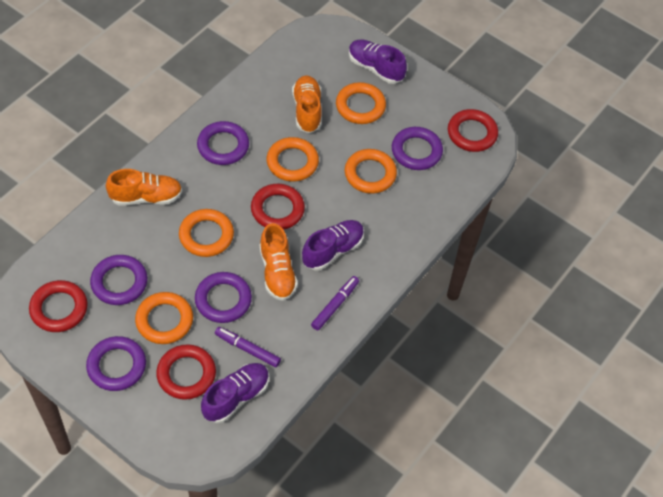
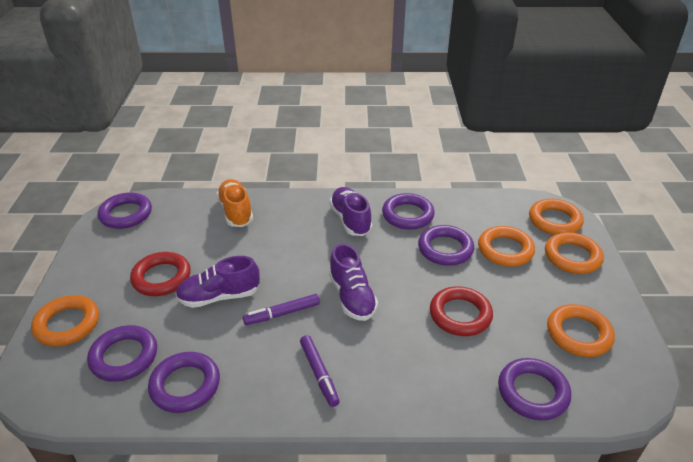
orange shoe: [106,169,182,206] [259,223,298,301] [292,75,322,133] = 3 -> [216,179,253,227] = 1
purple ring: [86,336,146,391] [90,255,147,305] [195,272,252,323] [197,121,249,165] [392,127,443,170] = 5 -> [87,325,157,382] [98,192,152,229] [148,352,220,413] [382,193,435,230] [418,225,474,266] [498,358,571,420] = 6
red ring: [29,280,88,332] [156,344,216,400] [251,184,305,230] [448,109,498,152] = 4 -> [130,252,191,296] [430,286,493,336] = 2

